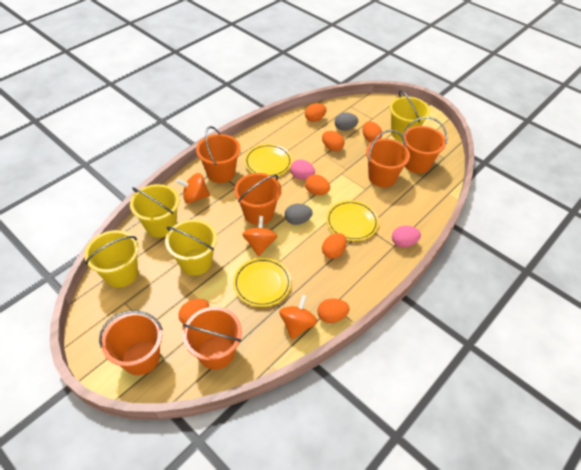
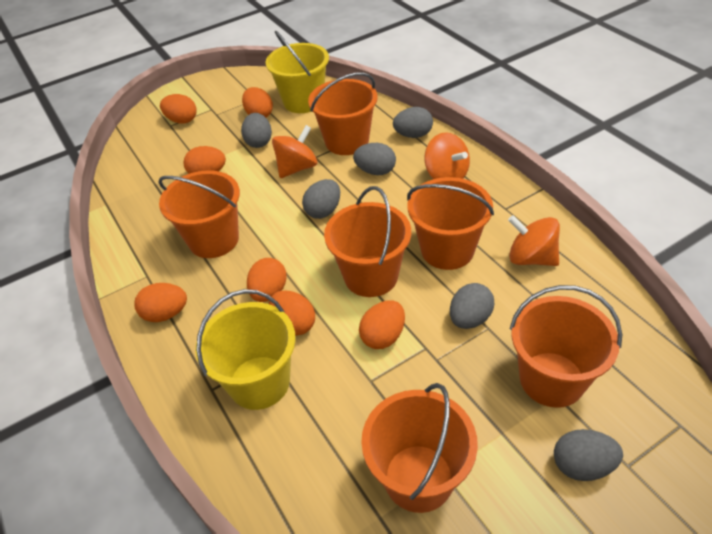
grey egg: [285,204,313,225] [335,113,358,131] = 2 -> [241,113,272,148] [302,179,340,219] [353,143,396,175] [393,107,433,138] [450,283,494,329] [554,429,623,481] = 6
pink egg: [290,160,315,180] [392,226,421,247] = 2 -> none = 0
yellow bucket: [84,230,139,288] [130,184,179,238] [165,219,217,275] [390,90,430,141] = 4 -> [195,289,296,410] [266,31,329,113] = 2
yellow plate: [233,258,291,307] [245,144,292,176] [326,200,379,241] = 3 -> none = 0

